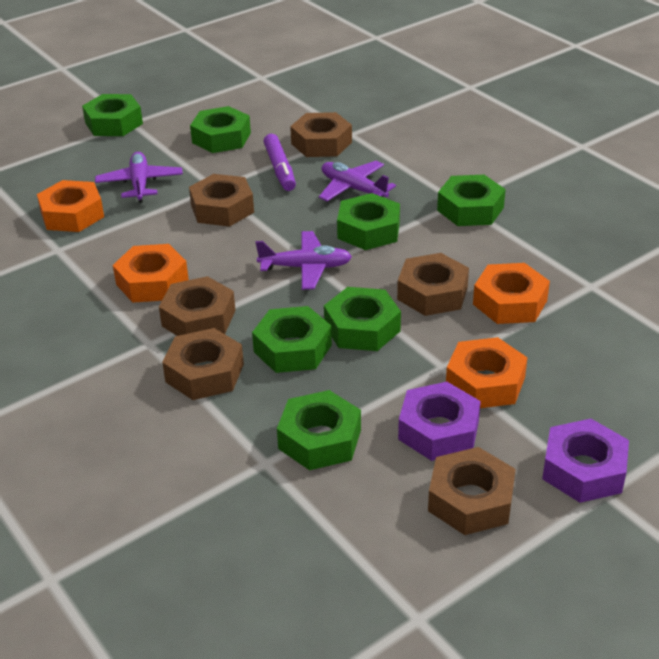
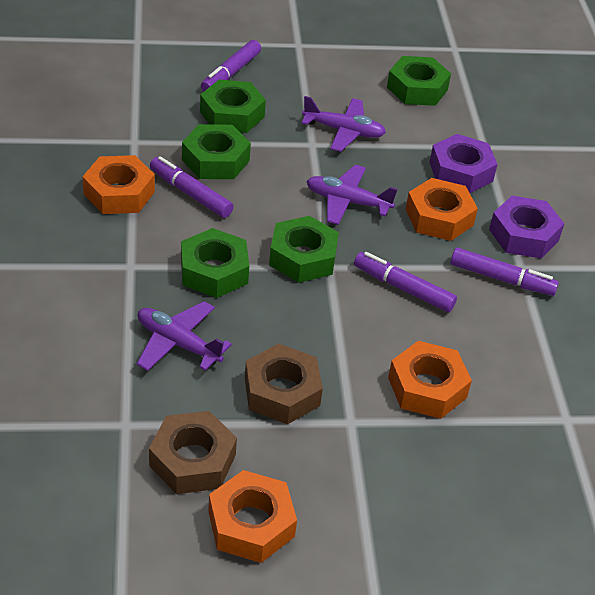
brown nut: [159,276,236,336] [162,328,244,400] [189,174,254,227] [290,112,352,157] [397,253,469,316] [428,447,516,535] = 6 -> [149,411,237,494] [245,344,323,424] = 2
green nut: [82,94,143,136] [190,106,251,153] [252,306,332,373] [277,390,361,470] [324,287,401,351] [337,193,400,250] [437,175,506,226] = 7 -> [181,228,249,298] [182,124,251,179] [200,80,266,133] [269,216,339,283] [387,56,451,106] = 5
purple marker: [263,134,296,191] = 1 -> [150,156,234,218] [201,40,261,91] [354,252,457,312] [451,248,559,296] = 4

